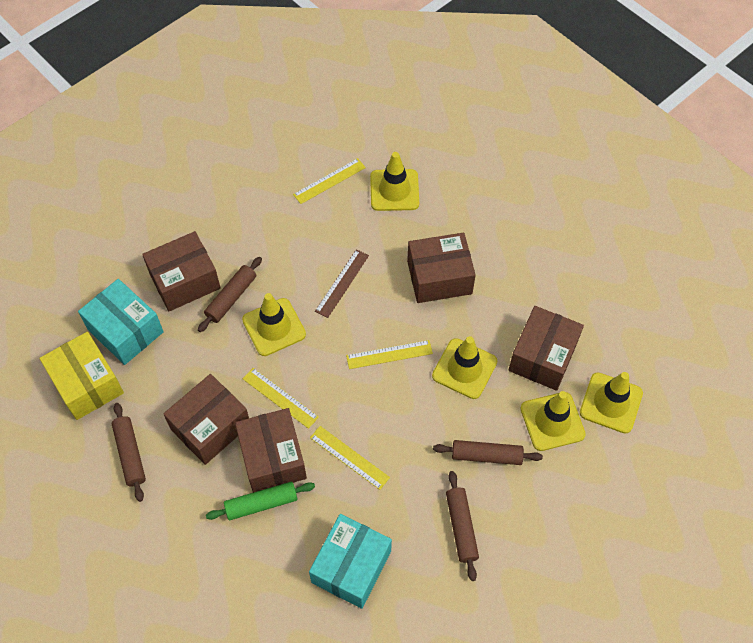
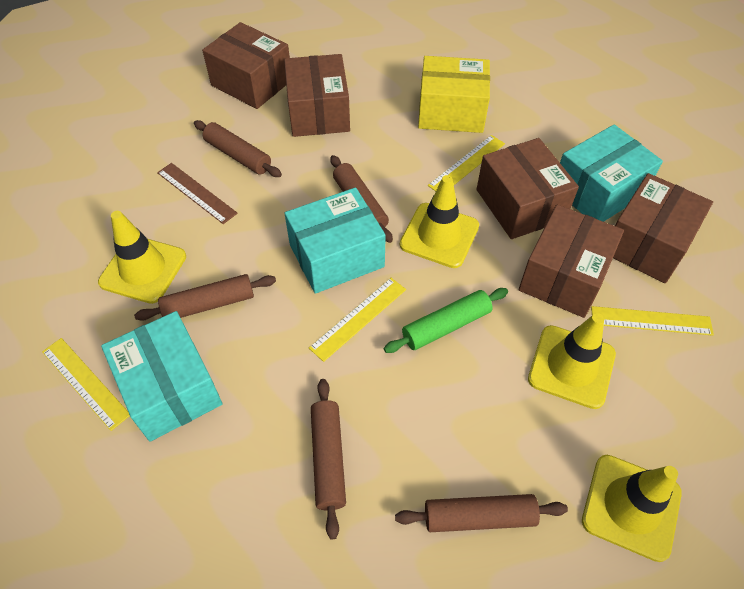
brown rolling pin: [112,403,146,502] [198,257,262,332] [433,440,543,465] [446,471,479,581] = 4 -> [134,274,276,321] [194,120,282,177] [311,379,346,539] [330,155,393,243] [395,494,568,532] = 5
turquoise box: [78,279,164,365] [309,514,392,609] = 2 -> [101,311,222,441] [285,187,386,294] [560,124,663,222] = 3
yellow traffic cone: [242,293,306,356] [370,152,419,211] [432,336,497,399] [521,391,586,451] [580,372,643,434] = 5 -> [98,211,186,304] [400,175,479,268] [528,313,616,409] [582,455,682,562] = 4

